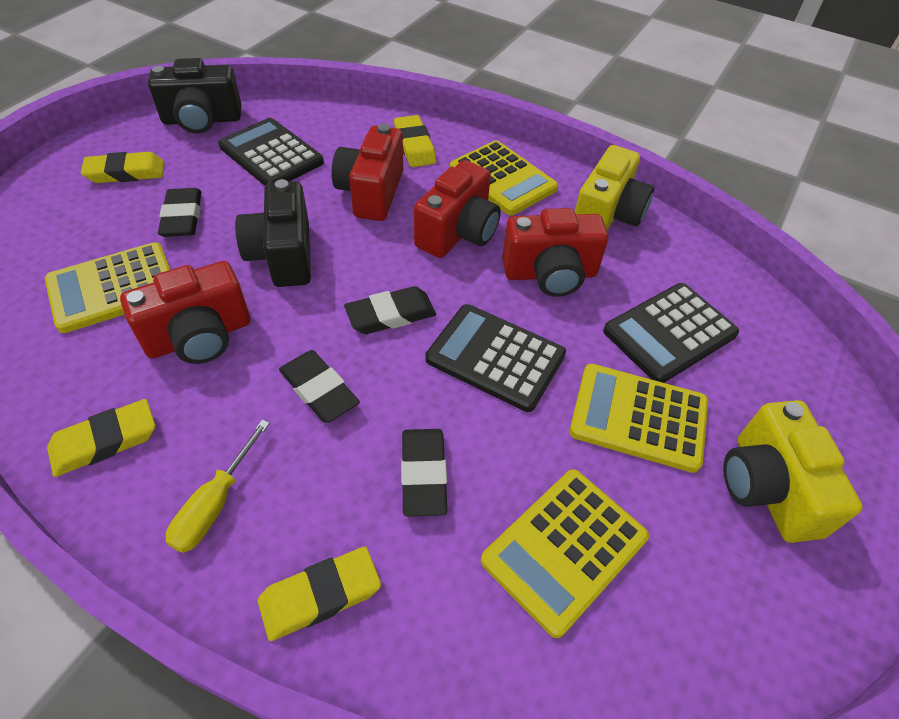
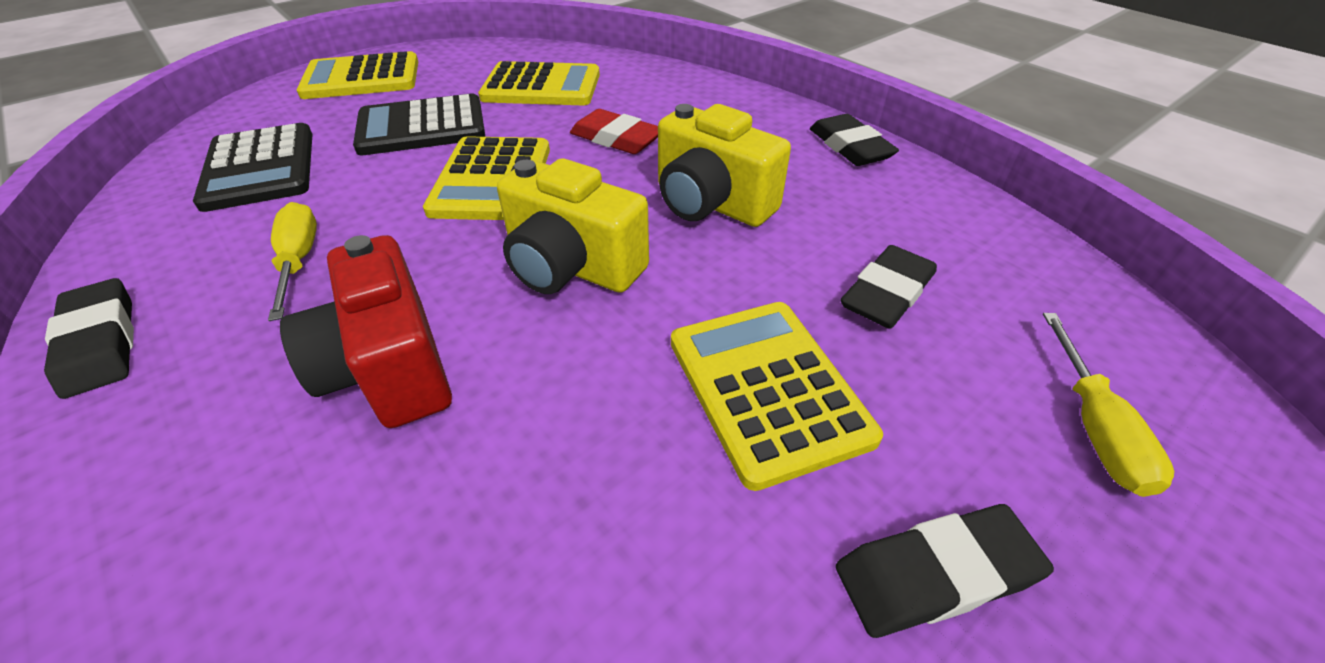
black calculator: [218,118,324,186] [425,304,566,412] [603,283,739,383] = 3 -> [193,123,312,212] [353,93,485,155] = 2
black camera: [148,58,242,133] [235,179,311,287] = 2 -> none = 0
red camera: [120,261,250,364] [332,124,403,221] [414,160,501,258] [502,208,608,297] = 4 -> [280,235,452,428] = 1
red eraser: none = 0 -> [570,109,658,154] = 1
yellow eraser: [47,399,155,477] [81,152,164,183] [258,547,381,641] [394,115,436,167] = 4 -> none = 0
yellow screwdriver: [166,420,270,553] = 1 -> [268,202,317,321] [1043,313,1174,497] = 2

